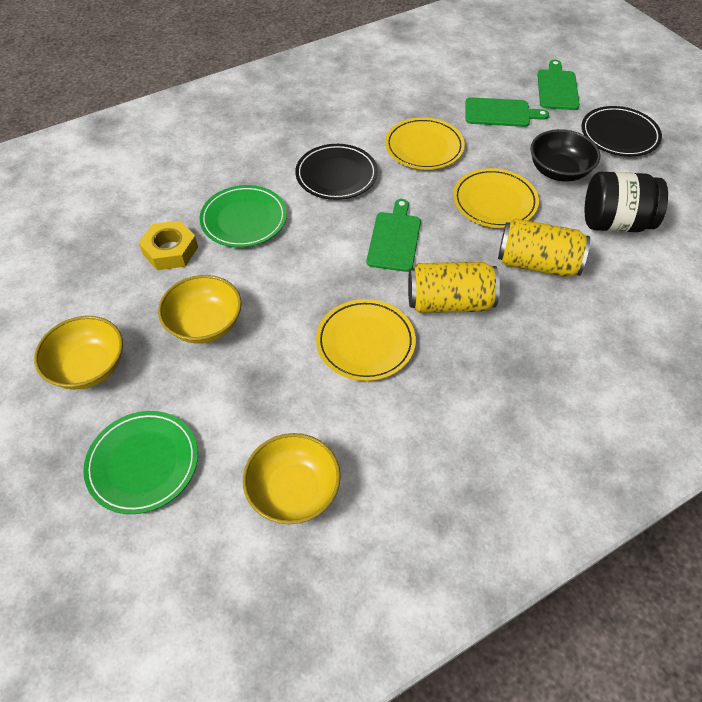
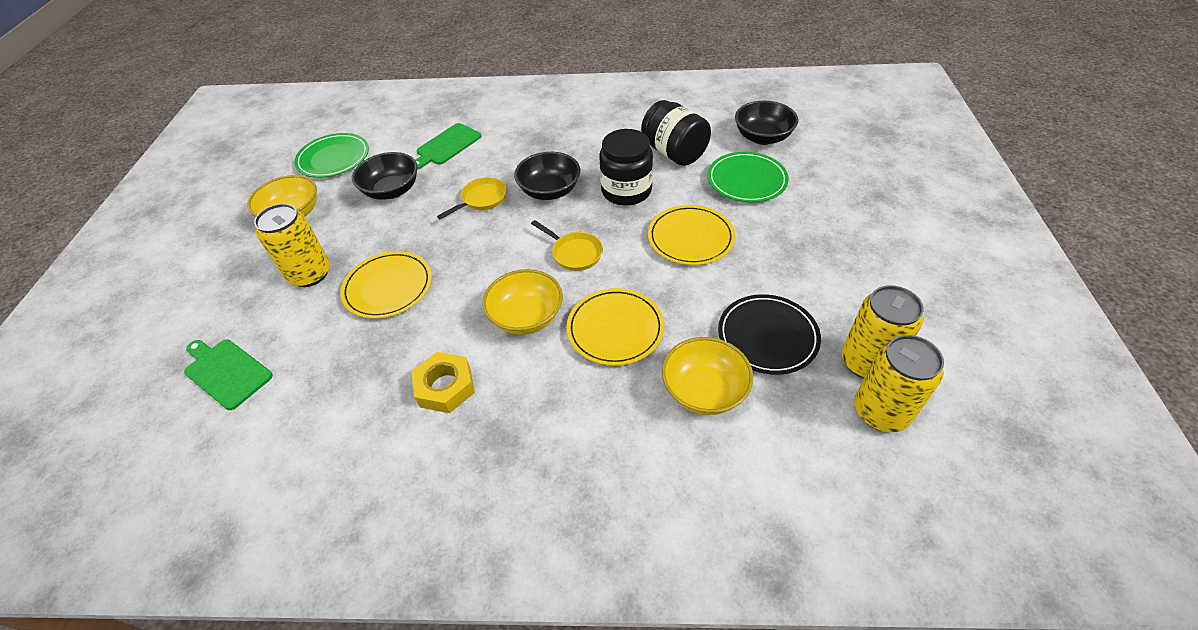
black bowl: [530,129,600,182] = 1 -> [352,152,418,200] [514,152,580,200] [735,101,799,145] = 3
black jar: [585,172,668,232] = 1 -> [599,129,653,206] [641,100,711,166] = 2
black plate: [295,144,378,200] [581,106,662,157] = 2 -> [718,294,821,375] = 1
green cutting board: [367,199,421,272] [465,97,549,127] [537,60,580,110] = 3 -> [184,339,273,410] [415,123,482,170] = 2
yellow can: [408,262,500,313] [498,219,590,277] = 2 -> [254,203,330,287] [842,285,923,378] [854,335,944,432] = 3
yellow pan: none = 0 -> [437,177,507,220] [531,220,603,271] = 2

